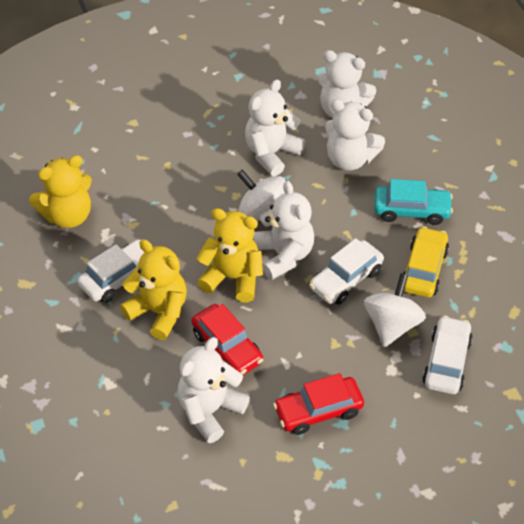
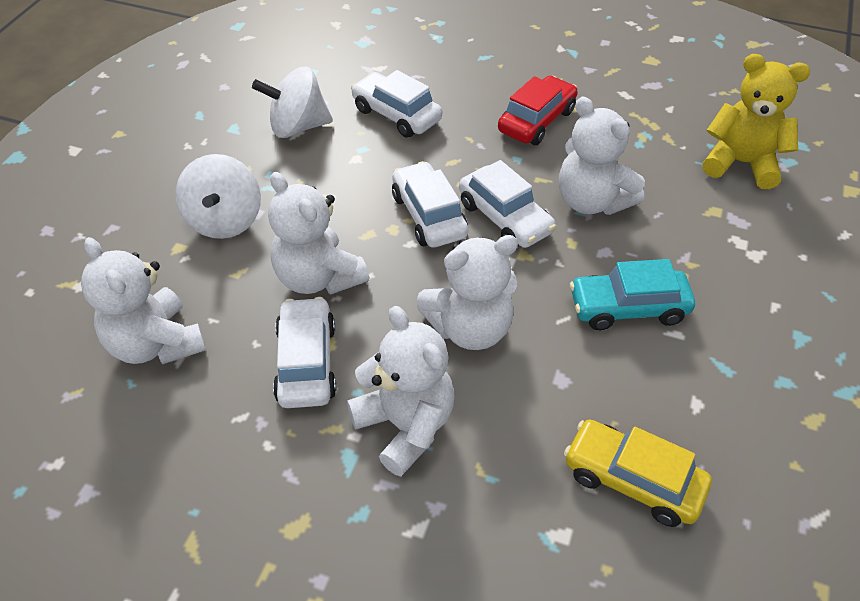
red car: [192,304,263,375] [273,373,364,435] = 2 -> [498,76,578,145] = 1
white car: [78,239,144,303] [309,238,384,305] [422,315,473,394] = 3 -> [273,297,336,408] [351,70,442,138] [392,161,468,248] [459,160,556,248] = 4
yellow teddy bear: [29,155,92,228] [120,239,187,340] [197,208,263,302] = 3 -> [702,54,810,189] = 1

